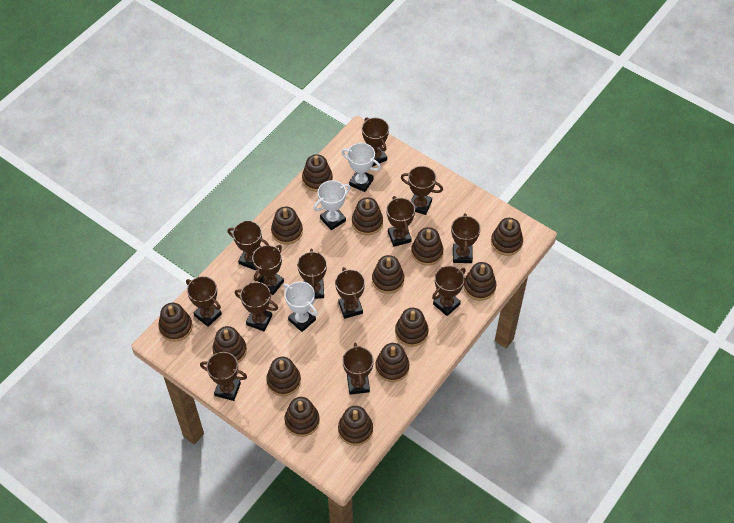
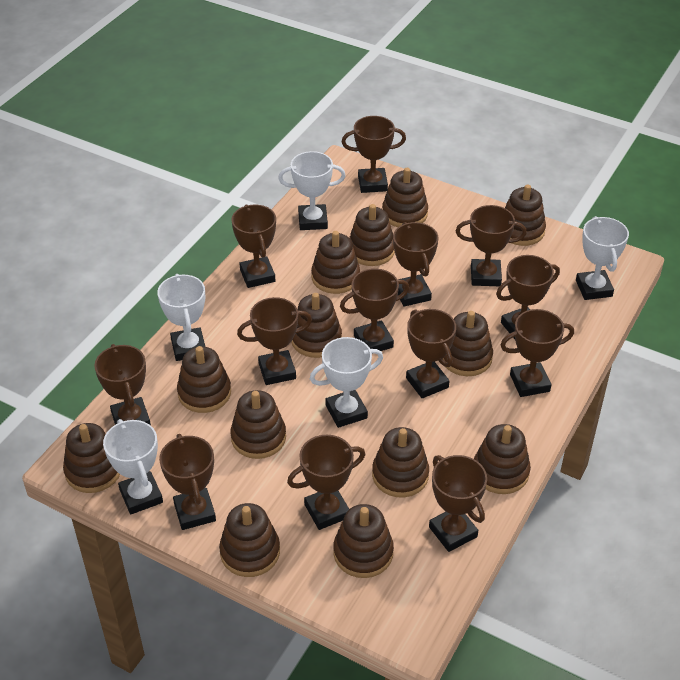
brown stacking toy: [158,303,192,342] [212,326,247,363] [266,357,301,396] [271,207,303,244] [284,397,320,437] [302,154,333,192] [338,406,373,446] [352,198,383,235] [372,255,404,294] [375,343,410,382] [395,308,429,347] [411,227,443,266] [464,262,496,301] [491,218,523,256] = 14 -> [63,423,120,493] [177,346,231,413] [219,503,280,577] [230,390,286,459] [291,293,342,358] [311,231,360,294] [333,504,394,578] [349,204,395,266] [372,427,429,497] [382,168,428,227] [443,311,493,376] [474,424,531,494] [505,184,546,246] = 13
white trophy: [283,281,318,332] [313,180,351,230] [342,143,381,192] = 3 -> [103,419,163,514] [157,274,205,361] [278,151,346,230] [310,337,383,428] [576,216,629,300] = 5

